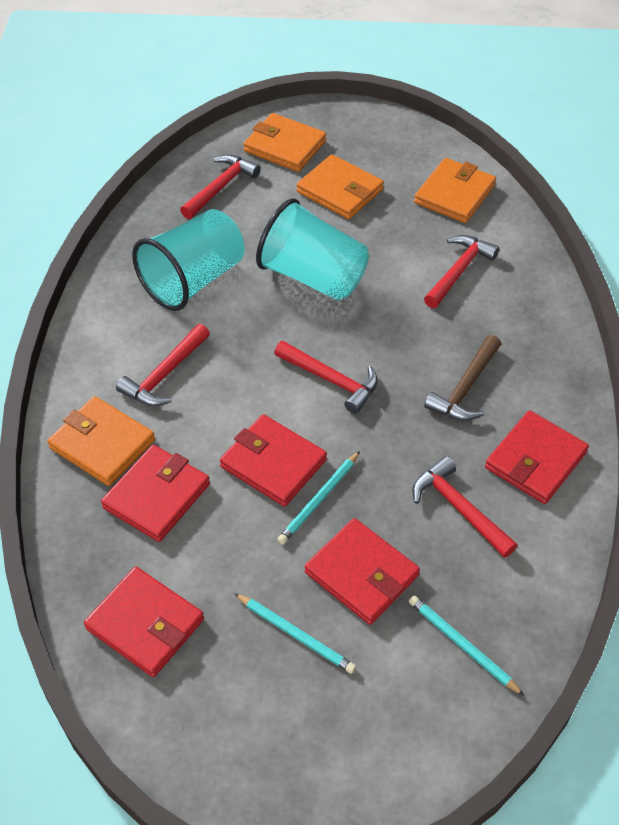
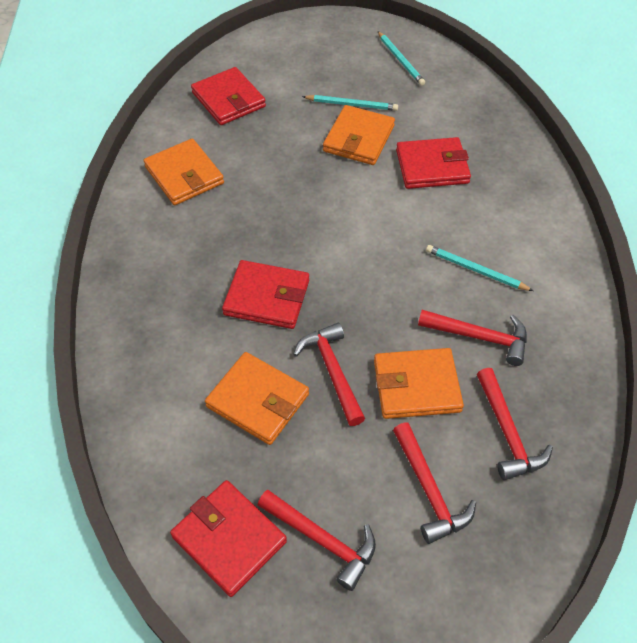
brown hammer: [424,335,501,421] = 1 -> none = 0
red wallet: [84,567,204,677] [101,445,210,542] [220,414,327,506] [305,518,420,625] [485,410,589,504] = 5 -> [170,480,287,597] [191,67,266,125] [222,260,309,329] [396,137,471,189] = 4
turquoise cup: [132,209,245,311] [256,198,369,300] = 2 -> none = 0

